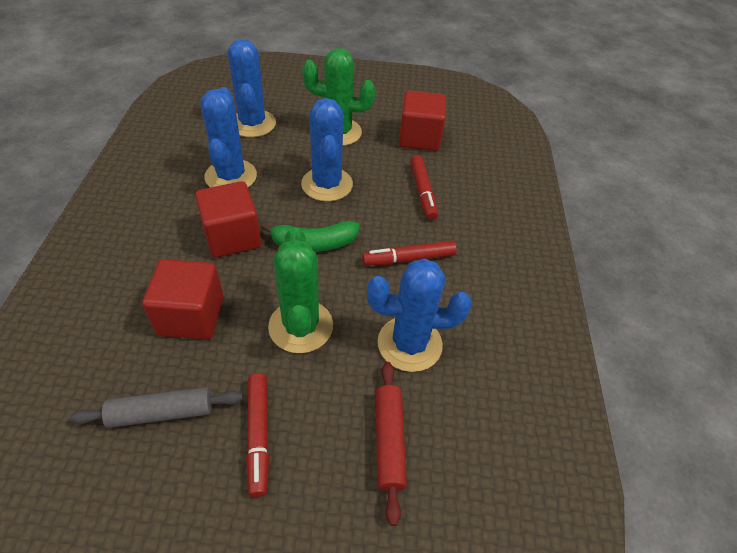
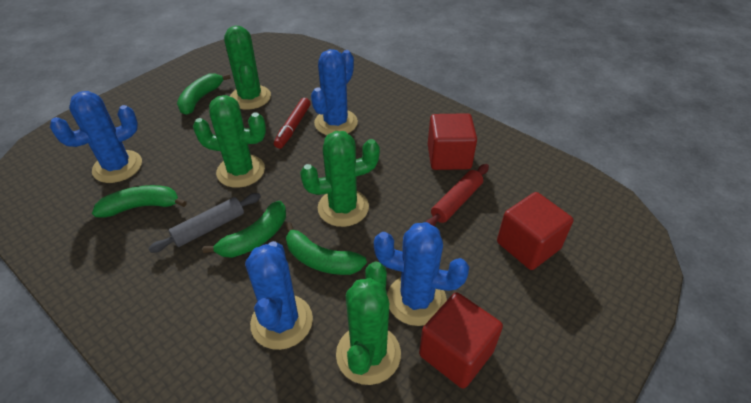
green banana: [261,221,360,252] = 1 -> [92,185,187,217] [177,73,231,115] [202,201,286,258] [285,222,367,275] = 4
green cactus: [268,227,333,353] [302,48,375,146] = 2 -> [193,95,266,188] [224,26,271,110] [300,131,380,227] [336,261,401,385] = 4
red marker: [246,373,269,497] [362,241,457,266] [410,155,438,220] = 3 -> [274,98,311,149] = 1

